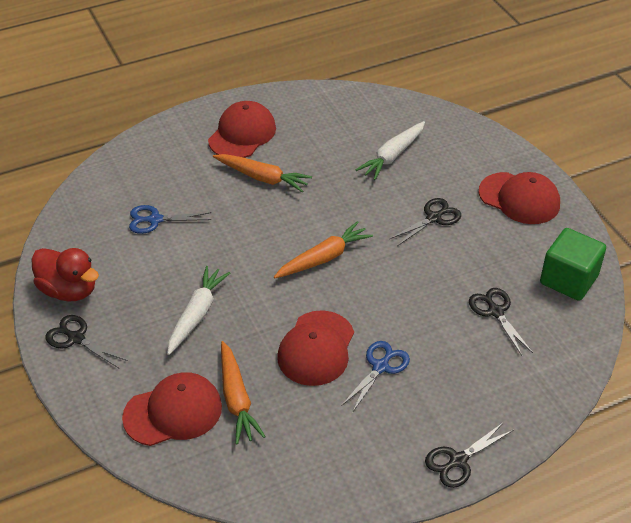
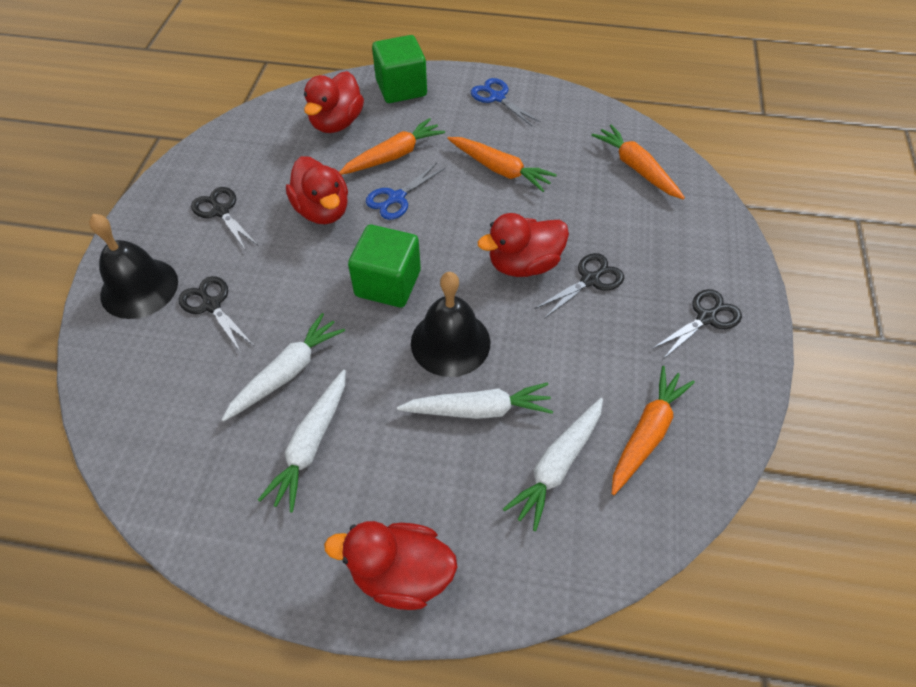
black bell: none = 0 -> [89,214,178,319] [411,272,490,377] = 2
green cube: [540,228,606,301] = 1 -> [348,225,421,307] [372,35,427,103] = 2
orange carrot: [213,154,312,192] [221,341,266,444] [274,221,373,278] = 3 -> [339,118,445,175] [447,137,557,192] [591,124,685,200] [612,366,695,495] = 4
red cap: [122,372,222,446] [208,101,276,158] [277,310,354,386] [479,172,560,224] = 4 -> none = 0
red duck: [31,248,99,302] = 1 -> [286,156,348,224] [304,71,364,133] [324,521,457,610] [478,213,569,277] = 4
white carrot: [167,266,230,355] [356,121,425,180] = 2 -> [221,313,345,421] [258,370,346,513] [397,382,553,419] [503,398,603,531] = 4

